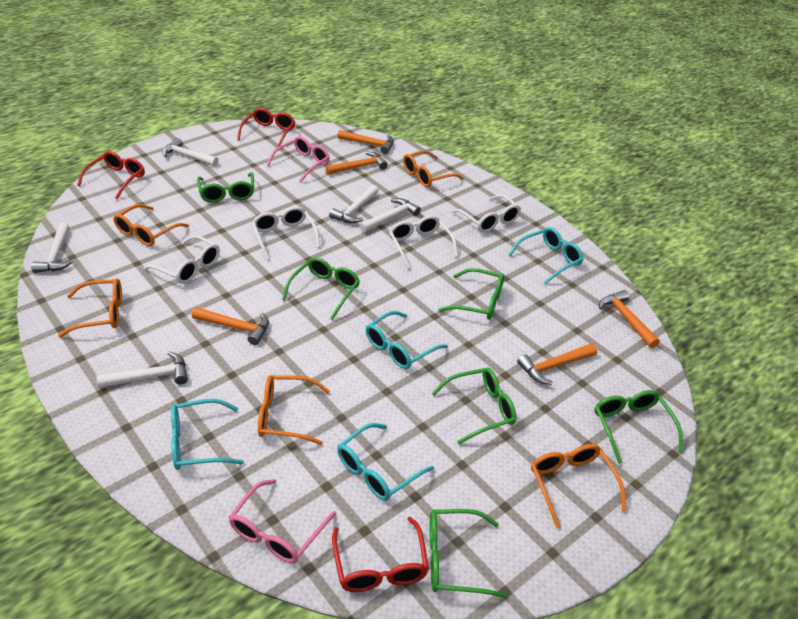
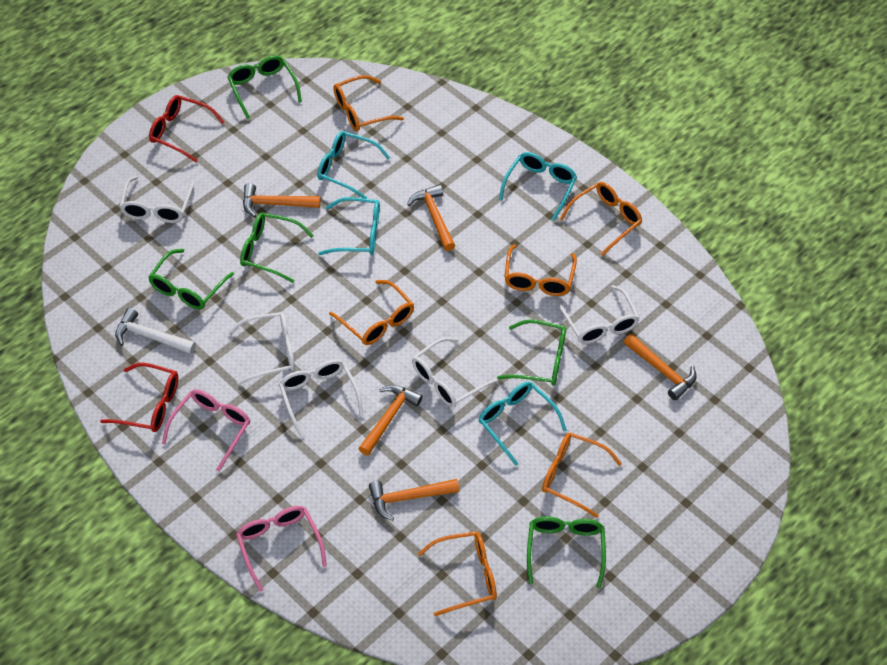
green glasses: [197,172,254,203] [282,257,360,320] [430,509,507,598] [432,368,516,444] [438,268,504,320] [594,390,683,464] = 6 -> [148,249,234,310] [228,56,302,119] [240,213,314,283] [497,319,566,386] [527,516,606,589] = 5
orange glasses: [58,278,122,338] [113,204,189,246] [258,375,330,445] [403,150,464,187] [531,444,626,529] = 5 -> [329,280,414,345] [333,75,404,131] [418,531,497,616] [504,244,577,296] [542,433,622,518] [560,182,642,256] = 6
red glasses: [77,151,145,199] [237,108,295,148] [332,517,429,592] = 3 -> [100,363,178,432] [149,95,224,162] = 2
white glasses: [144,235,220,284] [252,206,320,260] [389,215,458,269] [452,194,521,233] = 4 -> [119,176,194,223] [228,312,295,385] [279,359,363,437] [412,337,498,408] [556,285,640,344] = 5
white hammer: [31,223,73,273] [97,352,188,388] [162,138,219,166] [329,185,379,223] [360,198,421,233] = 5 -> [115,308,196,354] = 1

